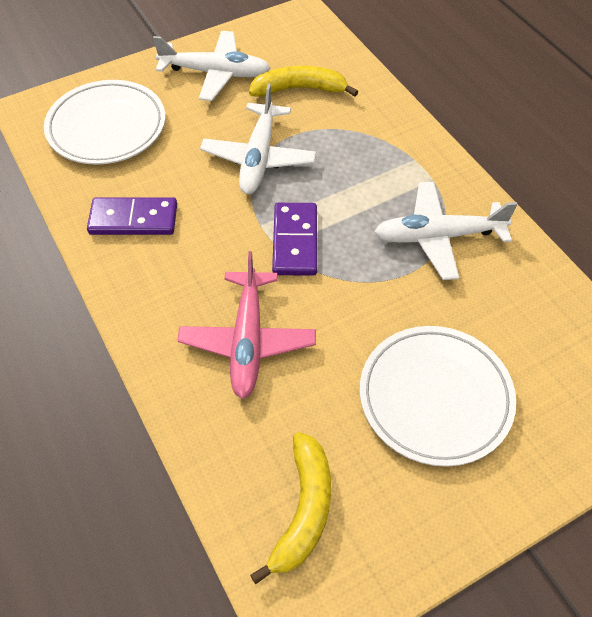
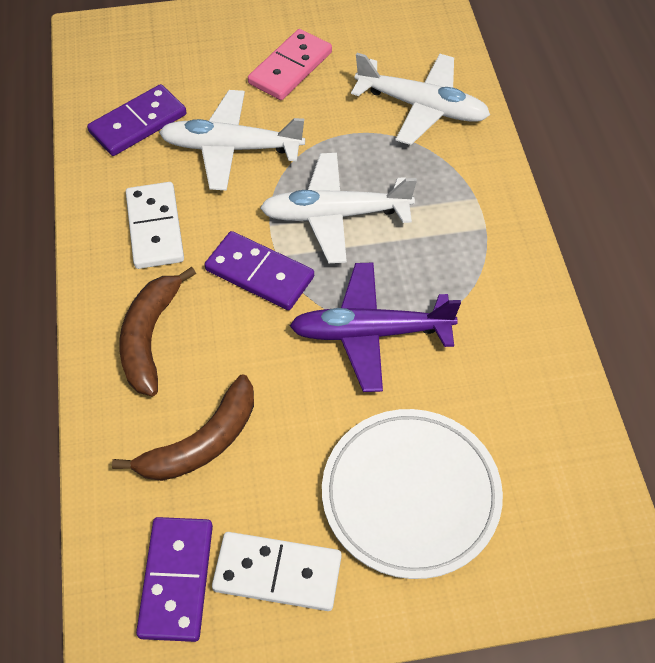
brown banana: none = 0 -> [112,374,254,481] [120,267,196,396] = 2
pink domino: none = 0 -> [248,29,332,100] = 1
pink plane: [177,251,316,399] = 1 -> none = 0
purple domino: [87,197,177,235] [272,203,317,276] = 2 -> [87,84,187,156] [136,517,213,642] [205,231,314,310] = 3
purple plane: none = 0 -> [290,263,461,392] = 1
white domino: none = 0 -> [126,182,184,269] [212,532,342,611] = 2
white plate: [44,80,165,165] [360,326,516,467] = 2 -> [322,409,503,579] = 1
yellow banana: [249,66,358,97] [250,432,331,584] = 2 -> none = 0

